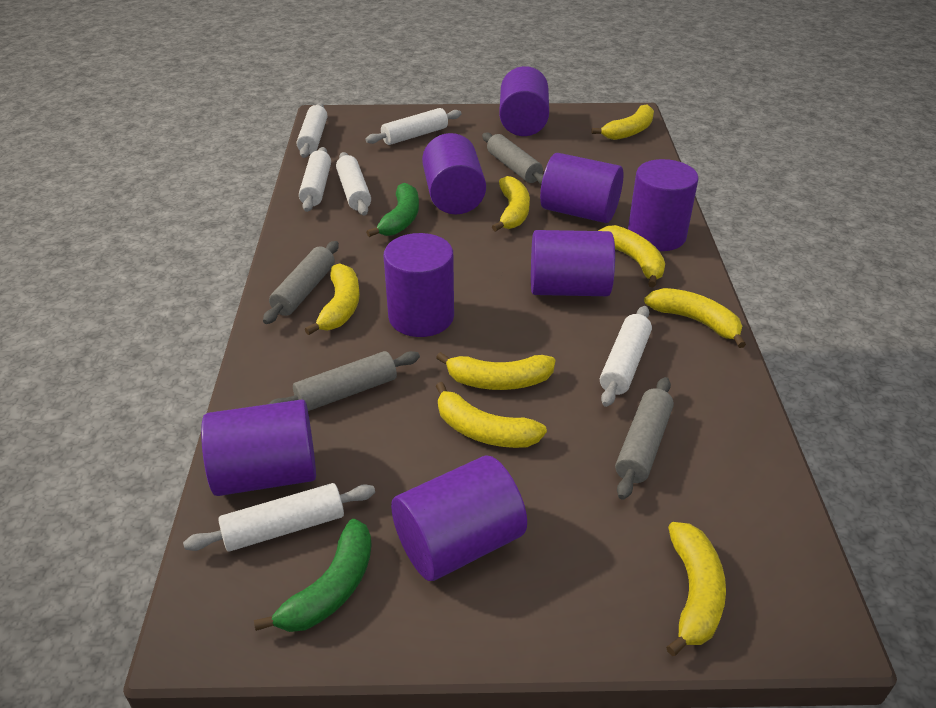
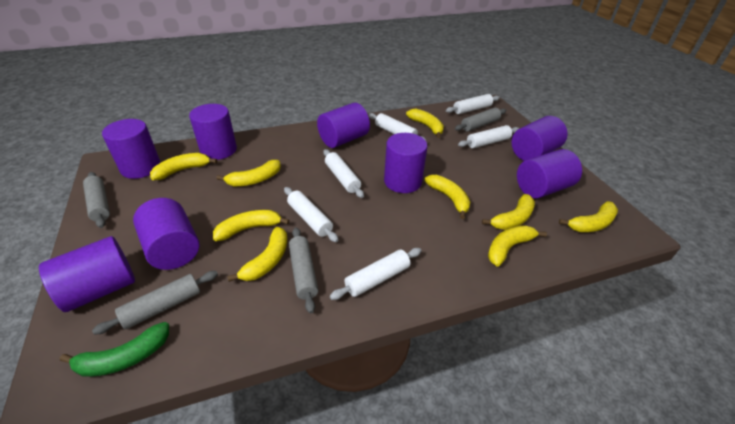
green banana: [254,519,372,632] [366,183,419,237] = 2 -> [60,322,169,377] = 1
yellow banana: [305,263,360,335] [436,352,555,390] [436,382,547,448] [492,176,530,232] [592,104,654,140] [598,225,665,287] [644,288,746,348] [666,522,726,656] = 8 -> [150,153,217,180] [213,210,289,241] [216,160,281,186] [227,227,287,282] [406,109,444,138] [424,175,470,219] [482,194,535,230] [488,225,547,266] [559,201,618,232] = 9

